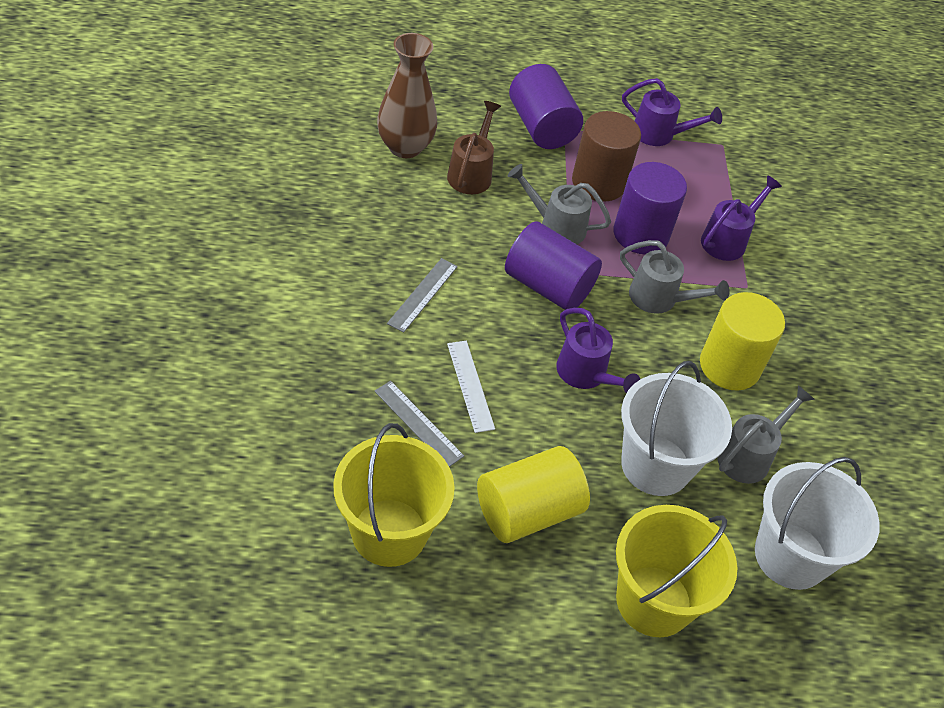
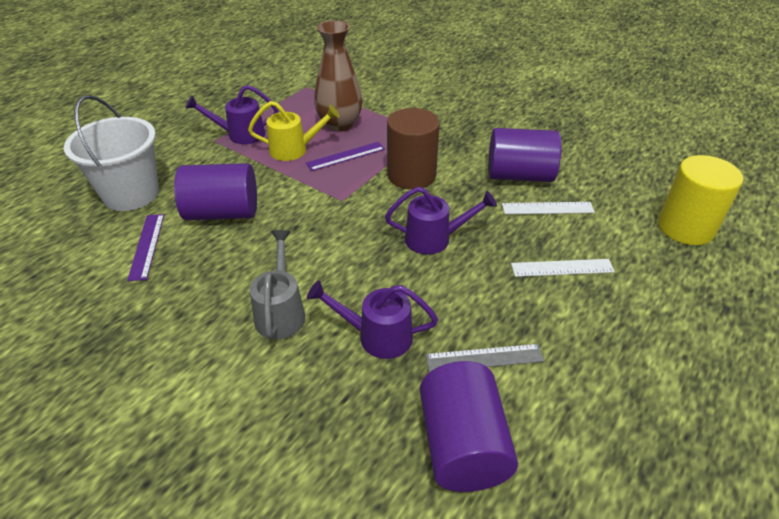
brown watering can: [447,101,501,194] = 1 -> none = 0
grey ruler: [374,381,464,467] [387,258,458,333] = 2 -> [426,344,544,372] = 1
grey watering can: [507,164,611,244] [620,240,730,314] [717,385,815,484] = 3 -> [250,230,305,339] = 1
purple ruler: none = 0 -> [127,214,164,281] [306,142,385,171] = 2
white bucket: [621,361,732,496] [755,457,880,590] = 2 -> [64,95,159,211] = 1
white ruler: [447,341,495,433] = 1 -> [502,202,595,214] [511,259,615,277] = 2
yellow bucket: [333,423,455,567] [616,505,737,637] = 2 -> none = 0
yellow cylinder: [477,446,590,543] [700,292,785,391] = 2 -> [658,155,743,245] = 1
yellow watering can: none = 0 -> [248,101,340,161] = 1

